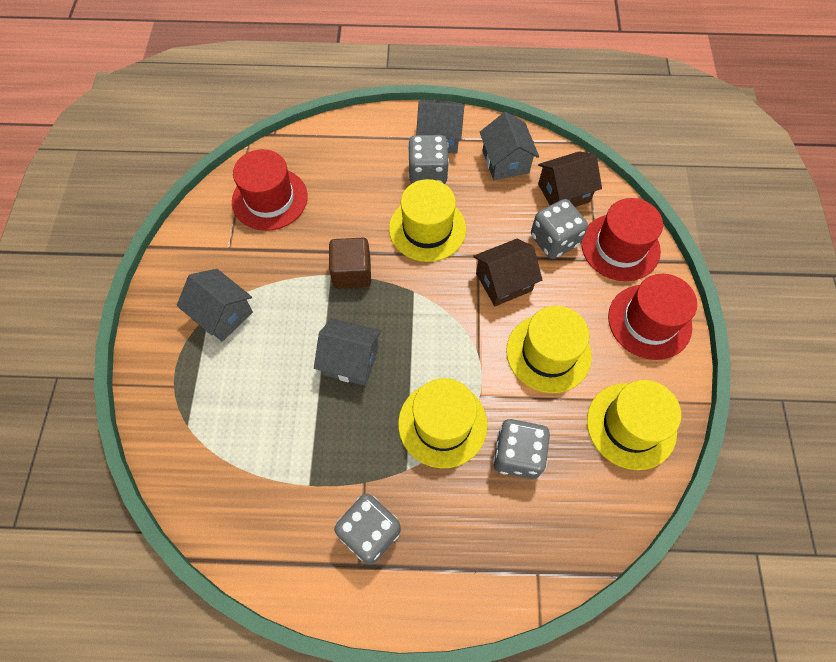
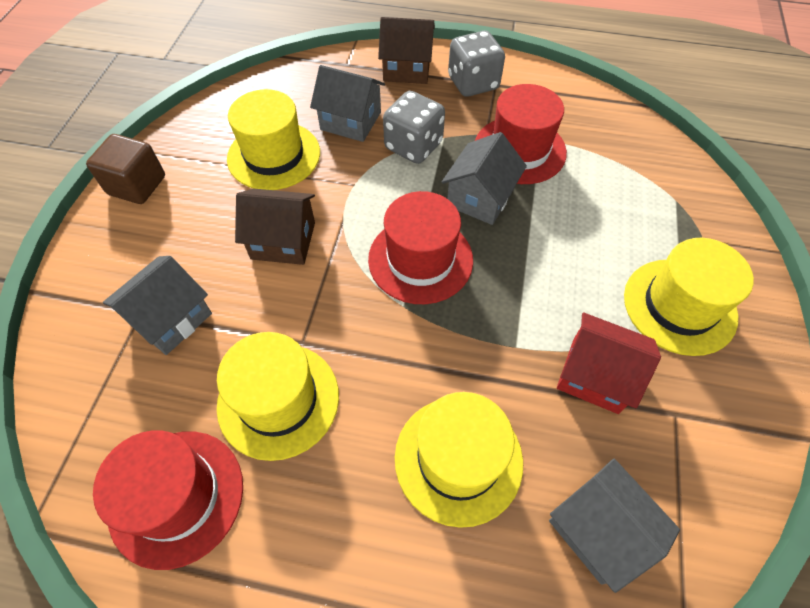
grey dice: [334,494,401,565] [408,135,449,184] [493,419,550,479] [531,199,588,259] = 4 -> [383,91,445,164] [448,31,505,97] = 2
red house: none = 0 -> [557,312,661,414] = 1

